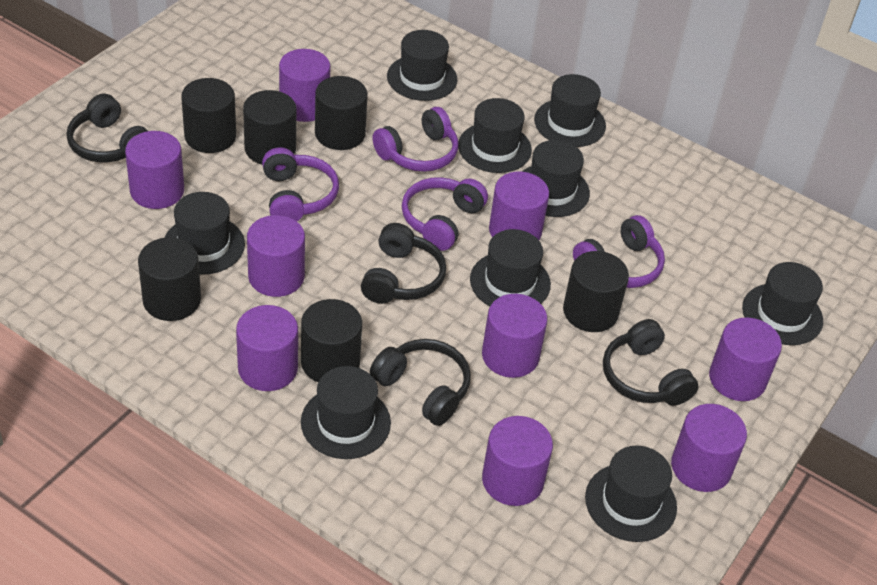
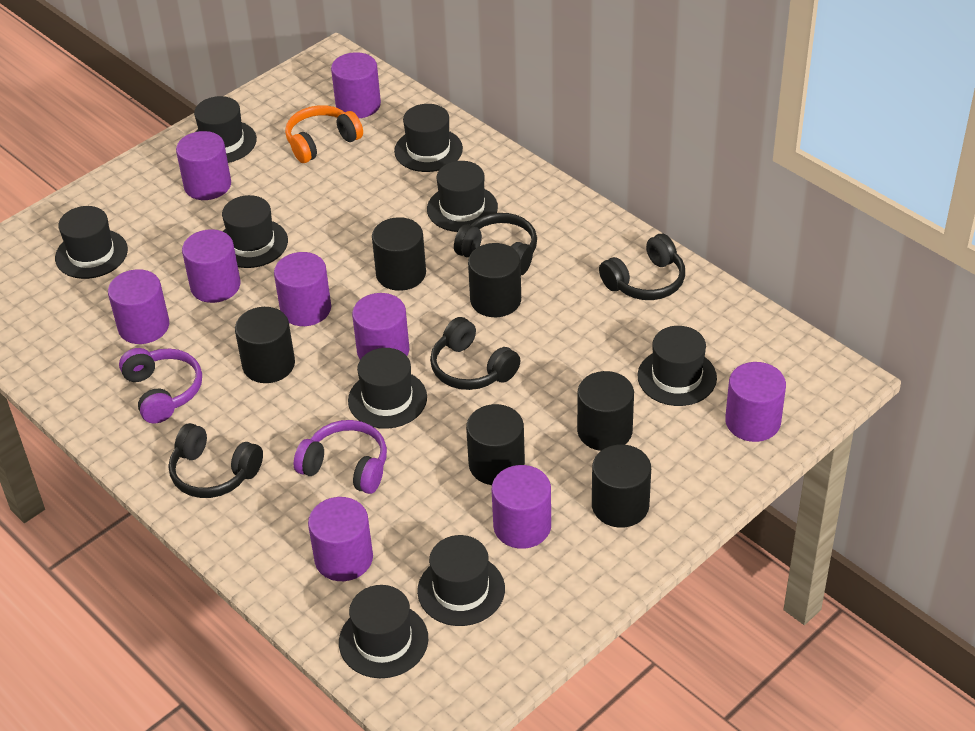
orange headphones: none = 0 -> [285,105,363,163] = 1
purple headphones: [262,147,339,221] [372,107,458,172] [402,177,488,251] [573,215,665,288] = 4 -> [119,348,202,424] [294,420,387,494] = 2

